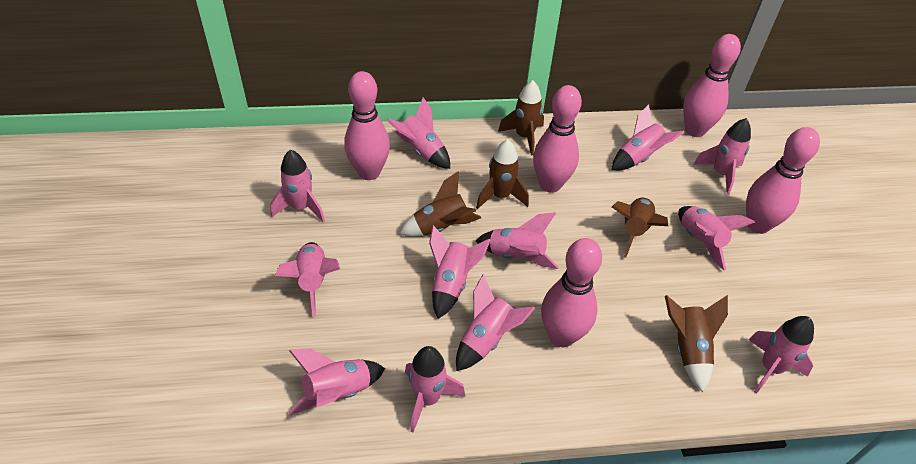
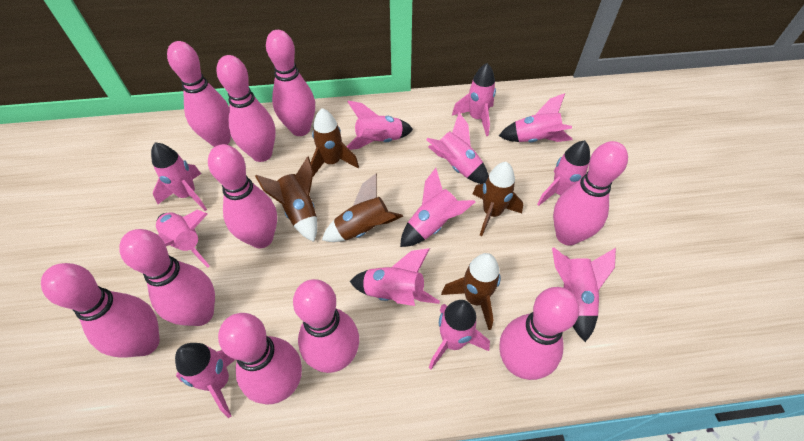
pink bowling pin: [344,71,390,180] [533,85,582,193] [541,238,602,347] [683,34,741,137] [746,127,820,234] = 5 -> [41,263,160,358] [119,229,215,326] [167,41,231,147] [208,144,277,248] [216,55,276,162] [218,313,302,405] [266,30,315,136] [293,279,359,373] [499,287,579,380] [553,141,628,246] = 10

